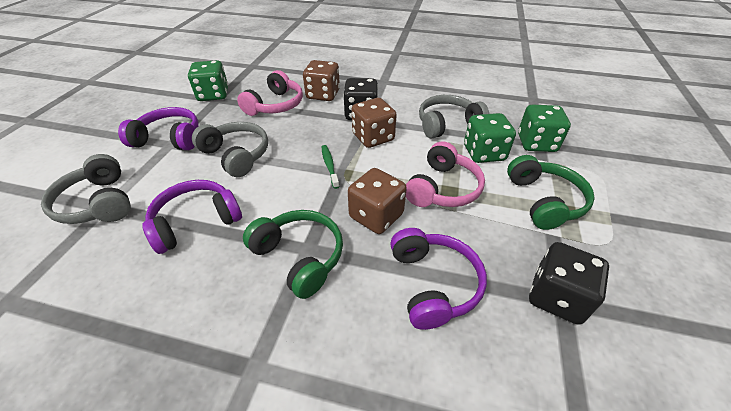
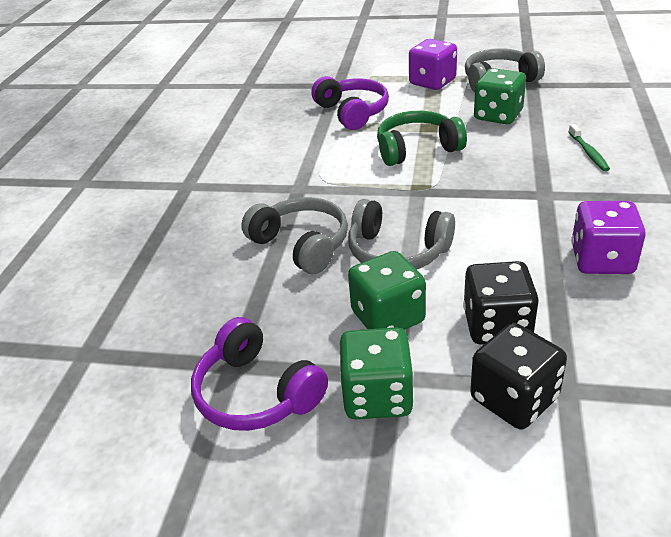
brown dice: [303,60,340,101] [348,168,407,234] [352,98,397,148] = 3 -> none = 0
green headphones: [243,210,343,299] [507,155,595,230] = 2 -> [377,111,467,166] = 1
pink headphones: [237,70,303,116] [406,141,485,207] = 2 -> none = 0
purple dice: none = 0 -> [409,39,457,90] [571,201,646,274] = 2
purple headphones: [118,107,199,150] [142,180,242,254] [390,228,487,330] = 3 -> [191,317,328,431] [311,76,389,130] = 2

